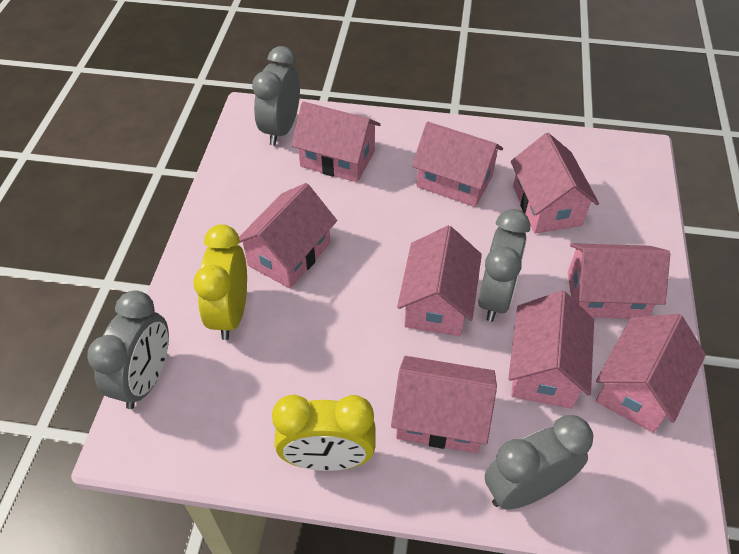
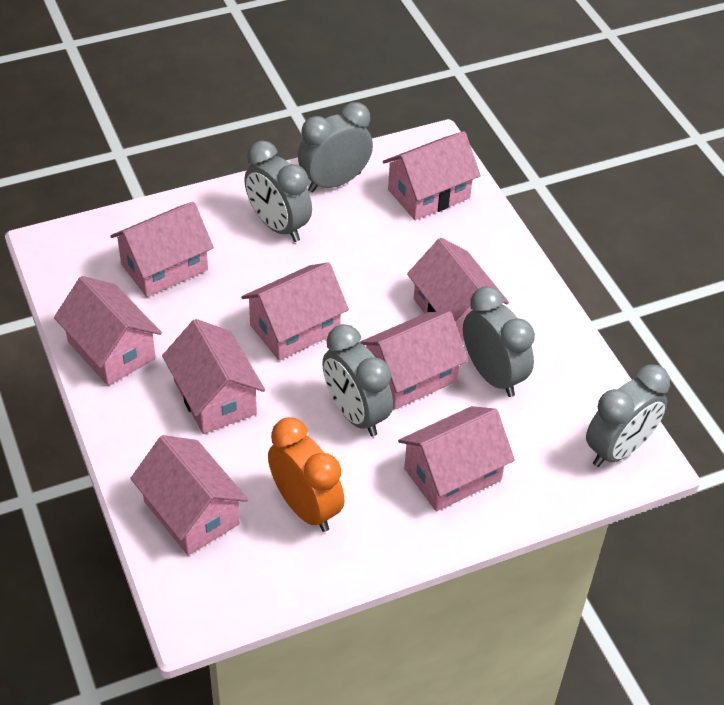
grey clock: [87,290,169,409] [252,46,300,146] [478,209,530,322] [485,415,593,510] = 4 -> [244,141,312,242] [298,102,373,192] [322,324,393,436] [463,286,535,397] [586,364,670,467] = 5
orange clock: none = 0 -> [268,417,345,532] = 1
yellow clock: [193,224,247,340] [272,395,375,471] = 2 -> none = 0

